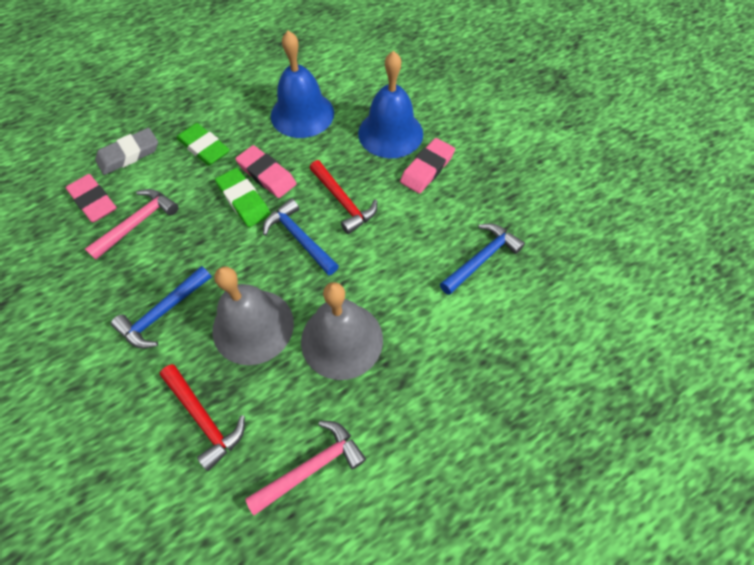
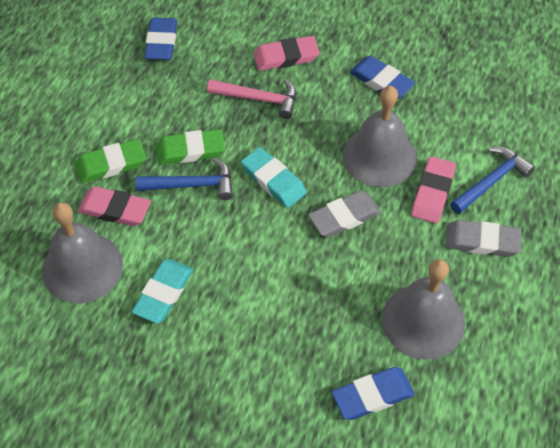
blue bell: [271,30,334,138] [358,51,423,158] = 2 -> none = 0
blue eraser: none = 0 -> [144,17,177,60] [332,367,415,420] [349,56,415,99] = 3
blue hammer: [111,266,212,348] [263,198,339,275] [440,223,525,295] = 3 -> [135,158,233,200] [450,147,535,214] = 2
grey bell: [212,266,294,365] [301,282,383,380] = 2 -> [42,202,123,303] [343,86,417,187] [382,259,465,360] = 3
grey eraser: [95,128,158,175] = 1 -> [308,191,381,237] [445,220,521,257] = 2
pink hammer: [85,189,179,260] [245,421,366,515] = 2 -> [207,79,296,119] = 1
red hammer: [160,364,245,471] [310,160,377,234] = 2 -> none = 0
turquoise eraser: none = 0 -> [132,259,193,324] [241,147,307,208] = 2

